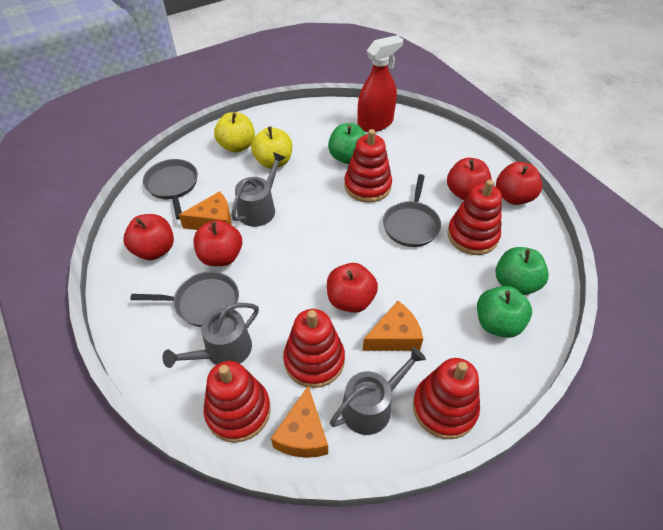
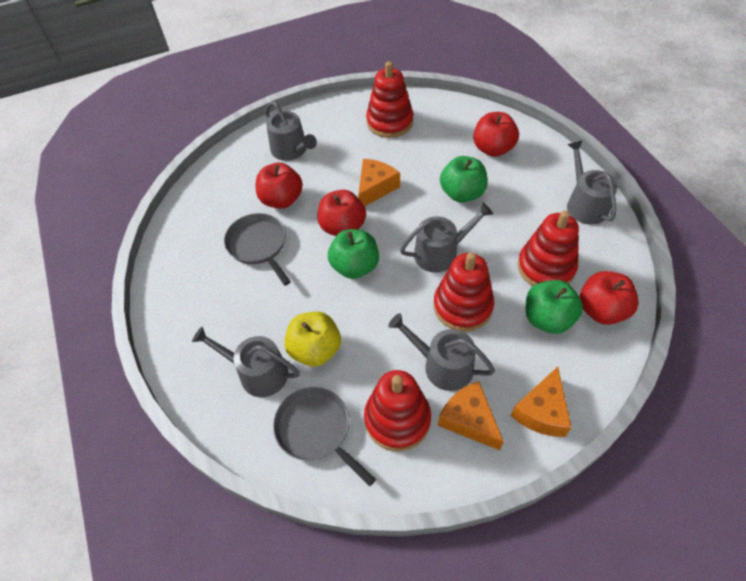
grey pan: [130,271,239,327] [143,159,198,220] [383,174,441,247] = 3 -> [224,213,291,286] [273,387,376,486] = 2
grey watering can: [163,303,259,368] [231,152,286,227] [330,347,426,435] = 3 -> [192,327,300,397] [265,101,317,161] [388,313,495,391] [400,203,493,273] [567,140,618,225] = 5
red apple: [124,214,174,260] [193,220,242,266] [327,263,378,313] [447,158,492,200] [496,162,542,205] = 5 -> [256,162,303,209] [317,190,366,236] [473,112,519,157] [580,271,639,325] = 4
red spray bottle: [358,35,403,132] = 1 -> none = 0
red stacking toy: [204,361,271,443] [283,309,345,388] [344,129,392,203] [413,358,480,439] [447,179,502,255] = 5 -> [364,370,431,451] [366,62,413,138] [434,252,494,332] [518,210,579,286] = 4
yellow apple: [214,112,255,153] [251,126,292,169] = 2 -> [284,312,341,367] = 1

